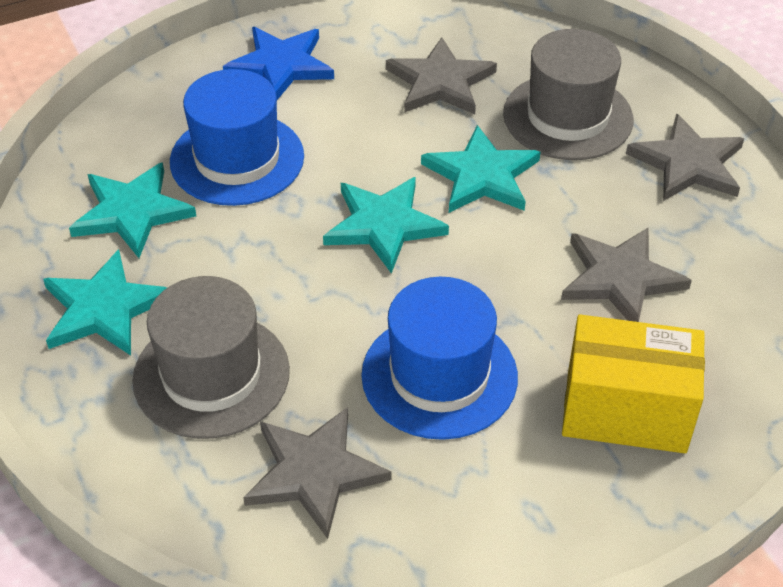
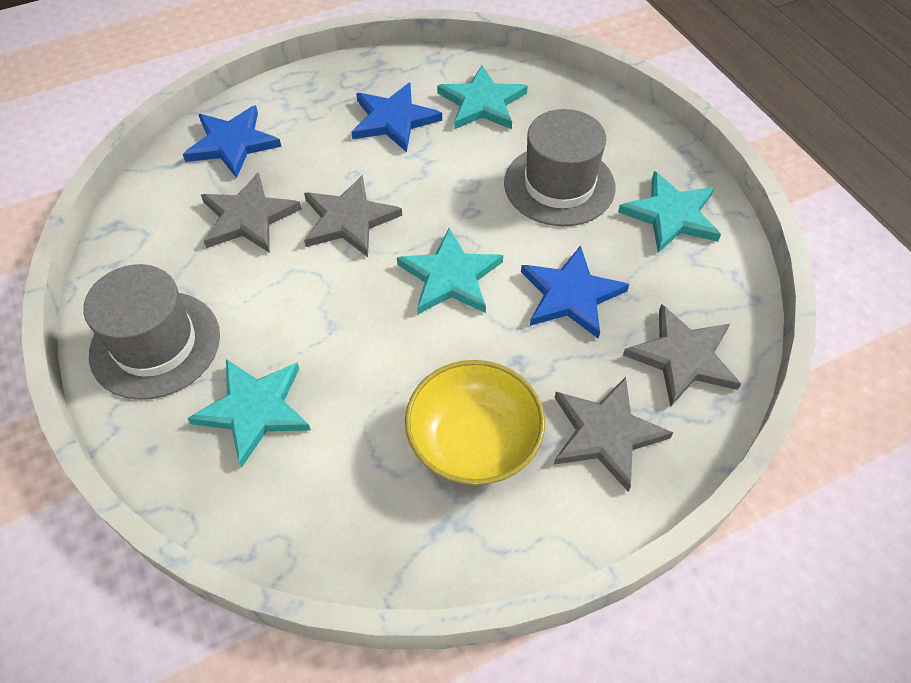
blue hat: [170,69,304,206] [361,277,518,440] = 2 -> none = 0
blue star: [223,27,334,100] = 1 -> [183,105,281,178] [351,83,442,152] [521,245,629,339] = 3
yellow bowl: none = 0 -> [405,360,545,485] = 1
yellow box: [562,315,705,453] = 1 -> none = 0

